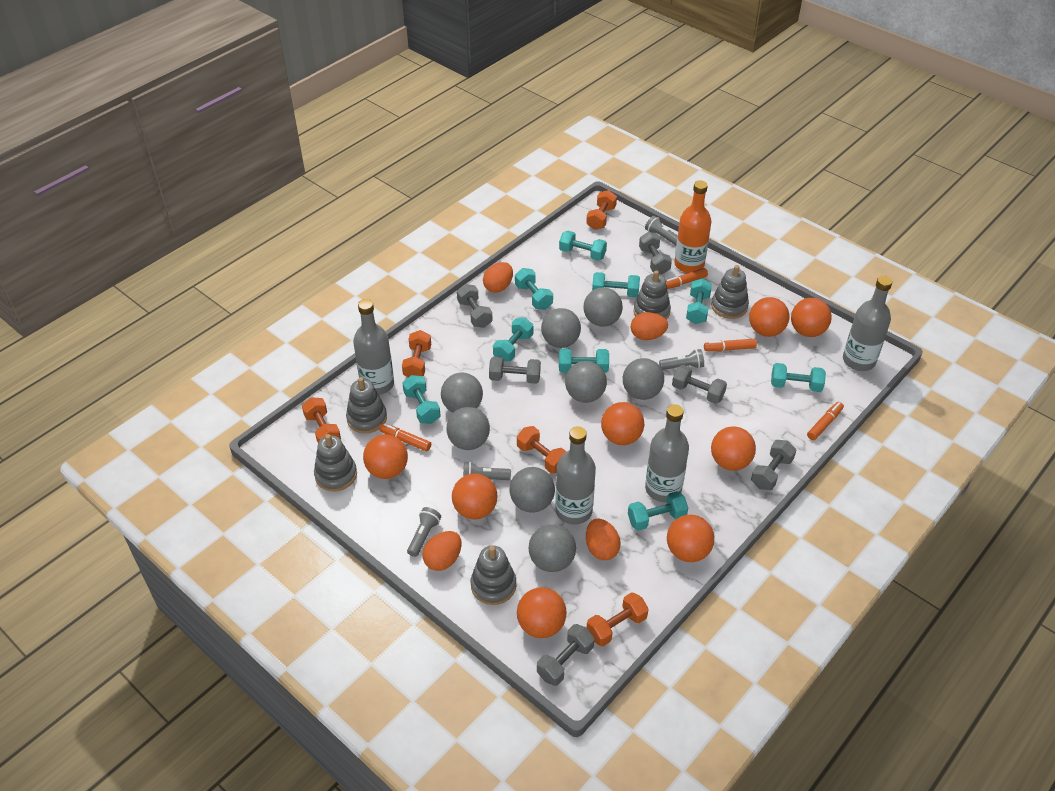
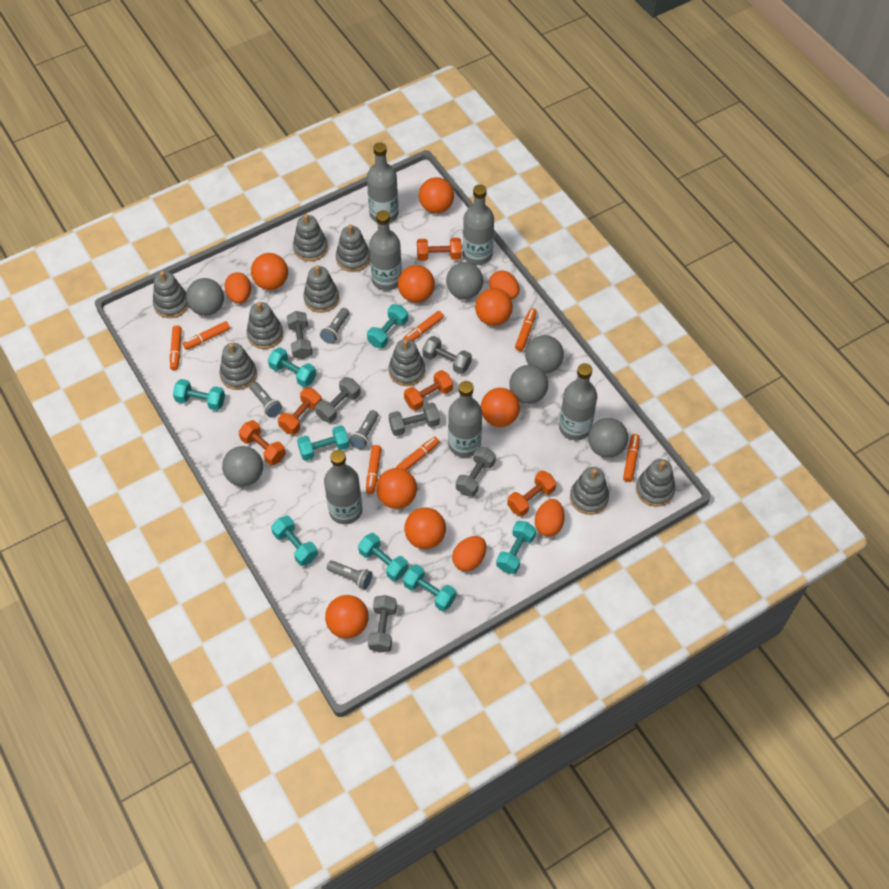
grey ball: [441,373,483,413] [447,407,490,450] [510,467,555,513] [529,524,576,572] [541,308,581,348] [565,361,607,403] [583,287,623,327] [623,358,664,400] = 8 -> [186,278,224,316] [222,446,263,486] [446,262,483,299] [509,365,548,404] [525,335,564,374] [588,418,628,458] = 6
grey bottle: [353,299,394,395] [555,426,596,525] [645,404,689,502] [843,276,893,371] = 4 -> [324,450,362,524] [367,142,398,223] [369,210,402,291] [448,381,482,458] [463,185,494,265] [559,363,597,440] = 6
grey stacking toy: [314,434,357,491] [346,377,387,434] [471,546,516,605] [634,271,671,320] [711,265,749,319] = 5 -> [153,271,189,318] [219,343,257,390] [247,302,283,349] [293,214,328,261] [303,265,339,313] [336,224,370,272] [389,339,425,386] [570,467,609,515] [636,459,675,507] = 9
orange bottle: [674,181,711,273] = 1 -> none = 0
orange marker: [379,423,431,452] [666,268,708,289] [704,339,757,351] [807,402,844,440] = 4 -> [170,325,182,371] [183,321,230,350] [366,445,381,494] [396,437,439,470] [403,311,444,341] [515,308,537,351] [623,434,640,482] = 7
turquoise dumbbell: [402,375,441,424] [493,318,533,362] [515,268,553,310] [559,231,607,261] [559,349,609,373] [592,272,640,297] [628,491,688,531] [686,278,712,324] [771,363,826,392] = 9 -> [173,379,225,411] [268,347,317,387] [271,516,318,566] [297,425,350,461] [358,533,409,581] [367,304,408,348] [403,564,456,611] [496,521,536,574] = 8

